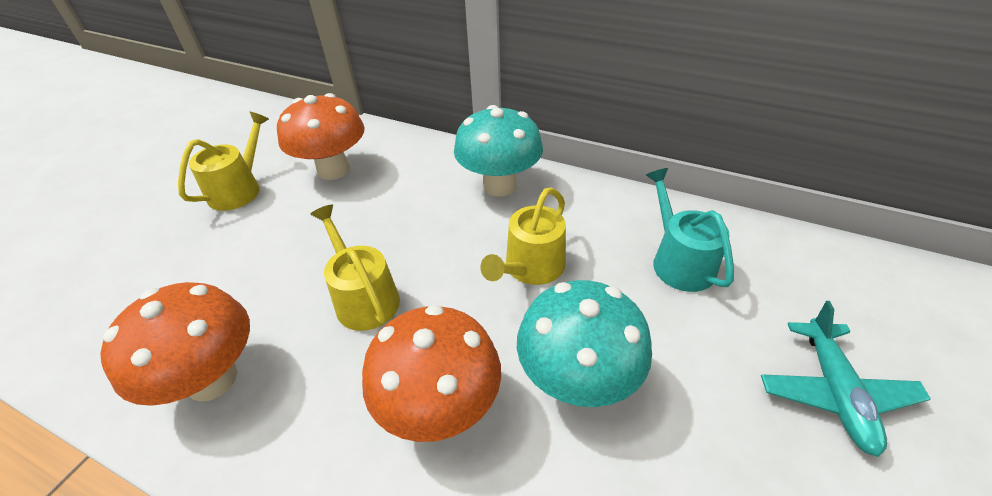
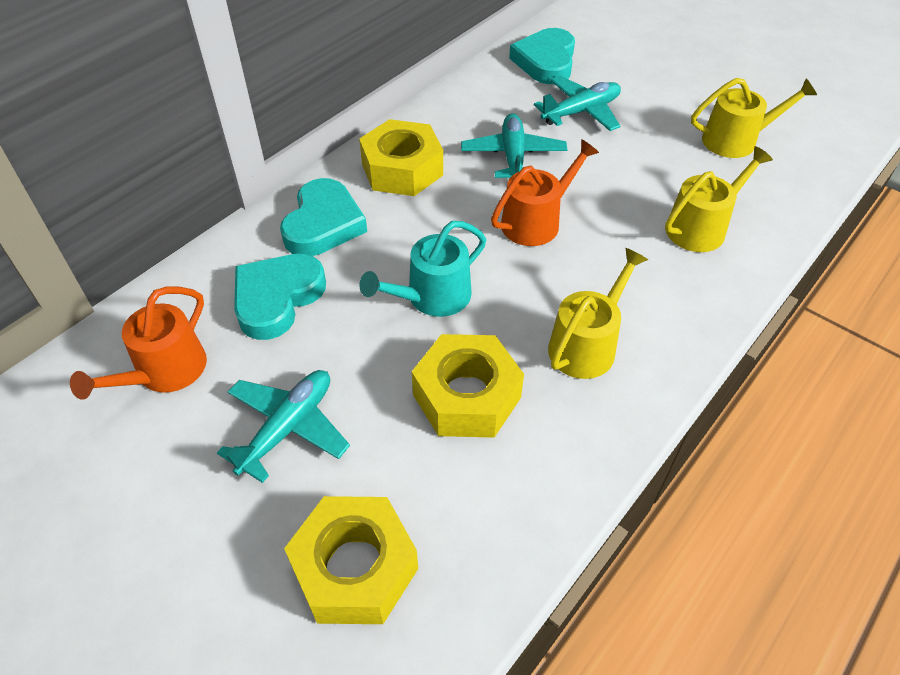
orange mushroom: [100,282,250,406] [277,93,365,180] [362,305,501,442] = 3 -> none = 0
orange watering can: none = 0 -> [70,286,207,400] [491,139,599,246] = 2
turquoise heart: none = 0 -> [234,254,326,340] [280,178,367,256] [509,28,575,84] = 3
turquoise mushroom: [454,105,543,196] [517,280,652,407] = 2 -> none = 0
turquoise plane: [761,301,931,457] = 1 -> [217,370,350,483] [461,113,568,178] [534,76,621,131] = 3
yellow nut: none = 0 -> [284,496,418,624] [359,119,443,196] [412,334,524,438] = 3

